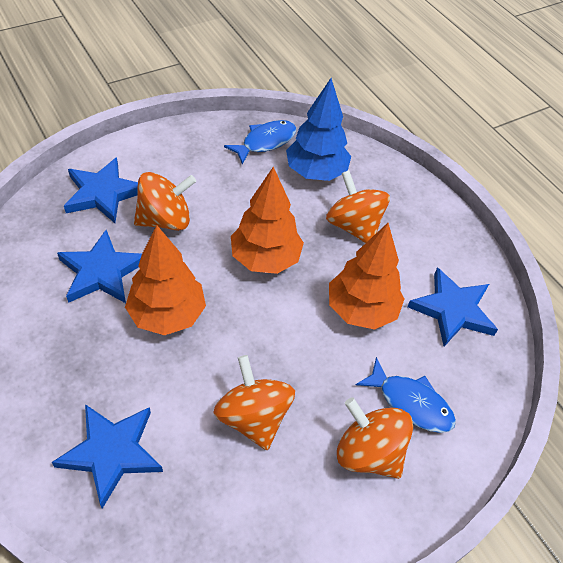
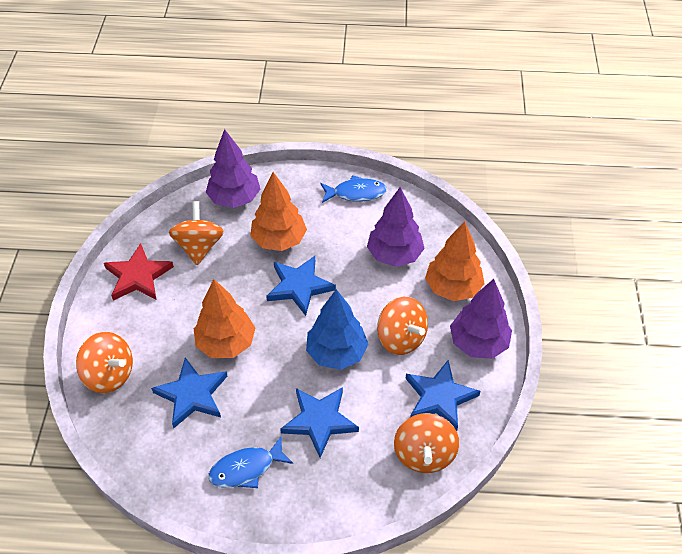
purple tree: none = 0 -> [206,129,260,208] [367,187,425,267] [450,279,512,359] = 3
red star: none = 0 -> [104,243,174,301] = 1

